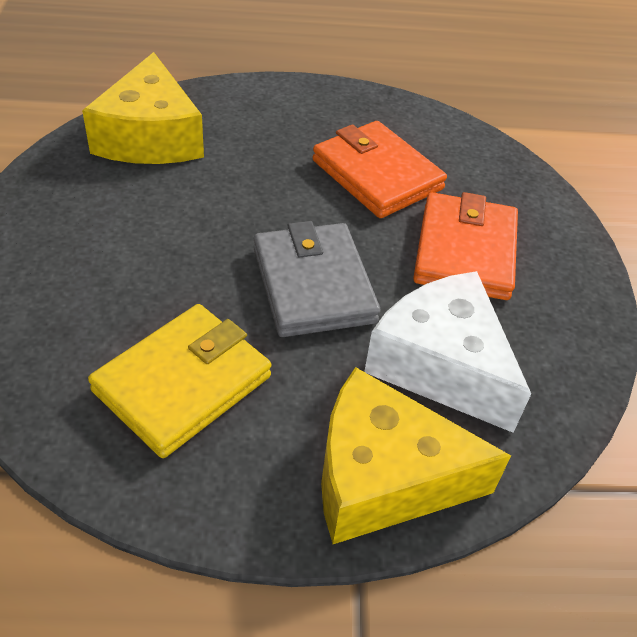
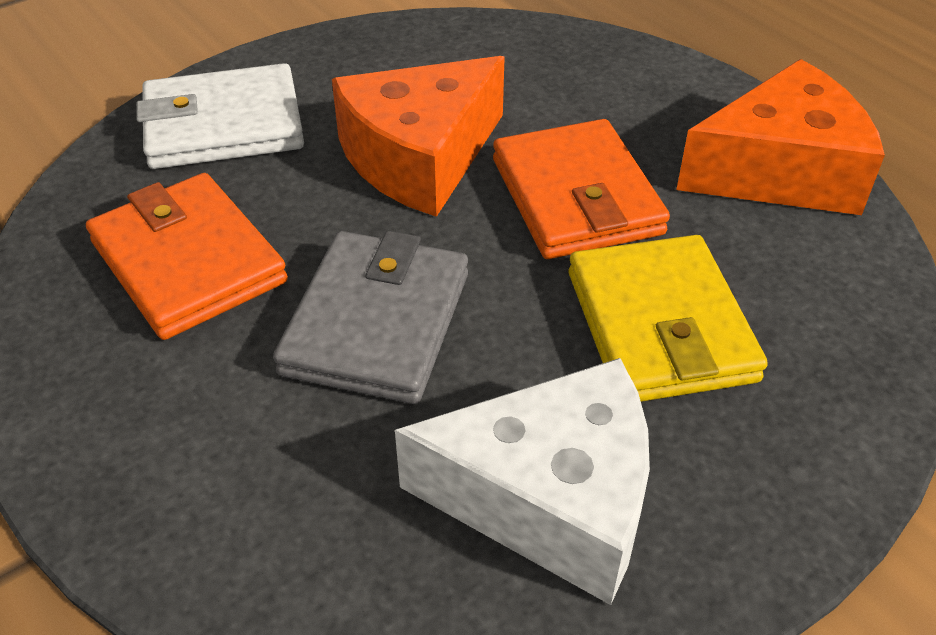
orange cheese: none = 0 -> [332,56,505,217] [676,59,885,215] = 2
white wallet: none = 0 -> [136,63,304,169] = 1
yellow cheese: [82,52,204,164] [321,367,511,544] = 2 -> none = 0

